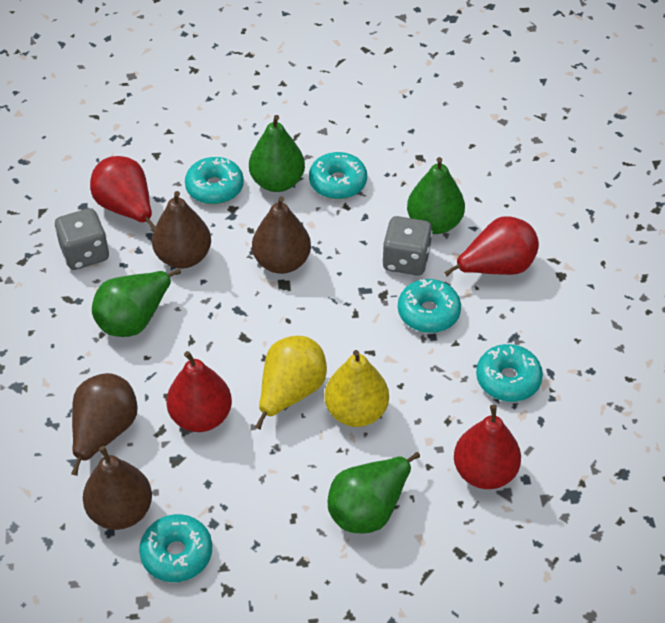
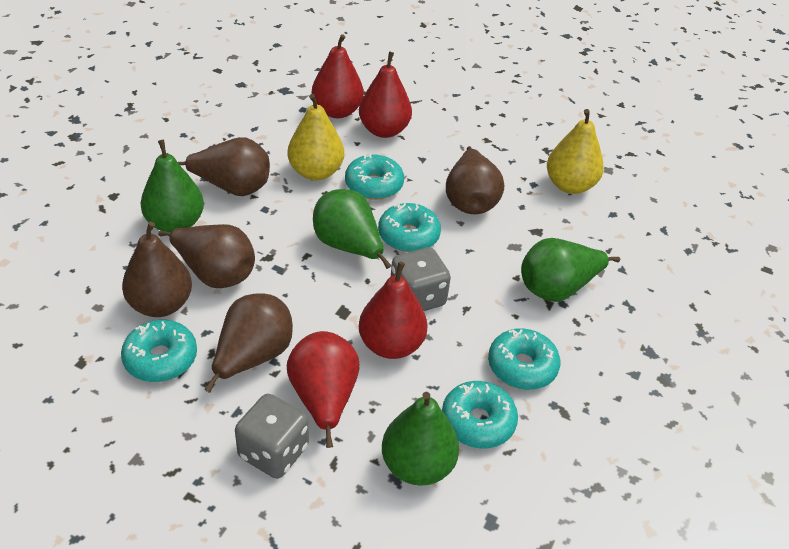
brown pear: [71,373,137,476] [83,446,152,530] [152,191,211,268] [252,196,311,274] = 4 -> [122,222,192,317] [158,224,255,288] [178,137,270,196] [204,293,293,393] [446,146,504,214] = 5

